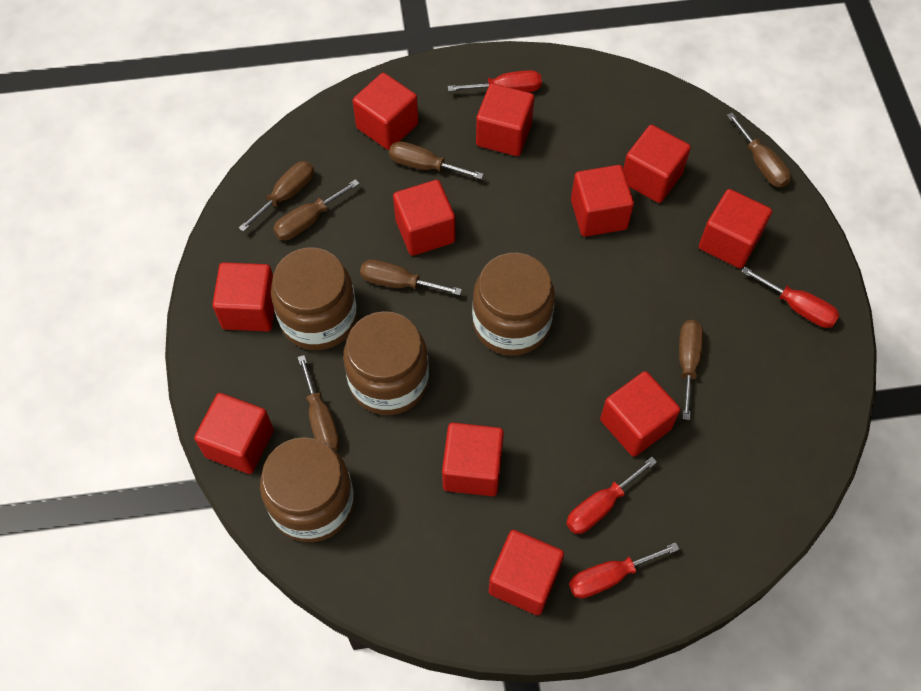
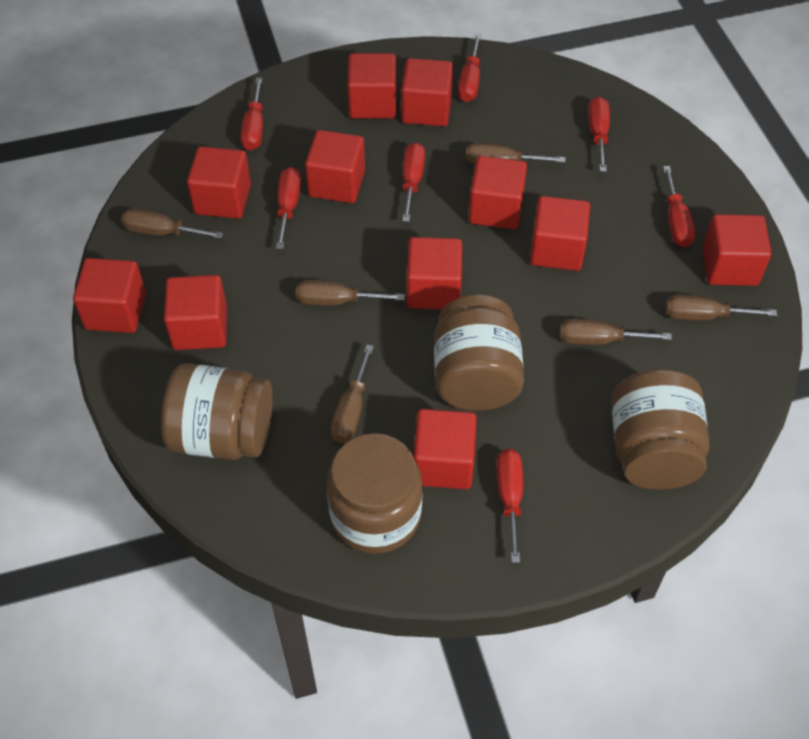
brown screwdriver: [239,161,314,232] [273,179,360,240] [298,355,340,451] [360,259,462,295] [389,141,484,179] [679,320,703,420] [727,113,791,188] = 7 -> [121,208,224,239] [296,280,405,305] [330,345,374,443] [465,143,565,165] [559,319,672,345] [665,295,777,320] = 6
red screwdriver: [448,70,542,92] [566,457,657,534] [569,543,680,599] [741,267,840,328] = 4 -> [240,78,263,151] [276,167,301,249] [402,142,425,222] [458,34,481,102] [497,449,523,563] [588,97,610,172] [663,166,695,248] = 7

